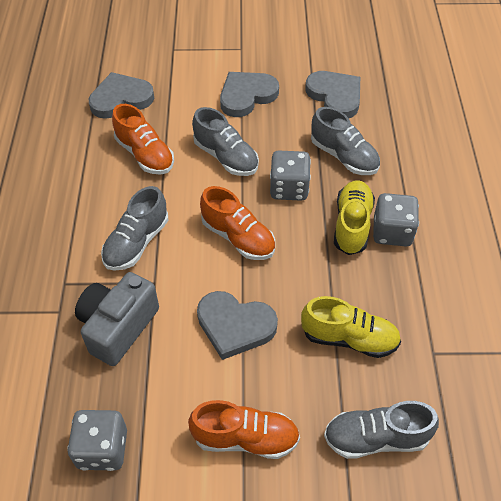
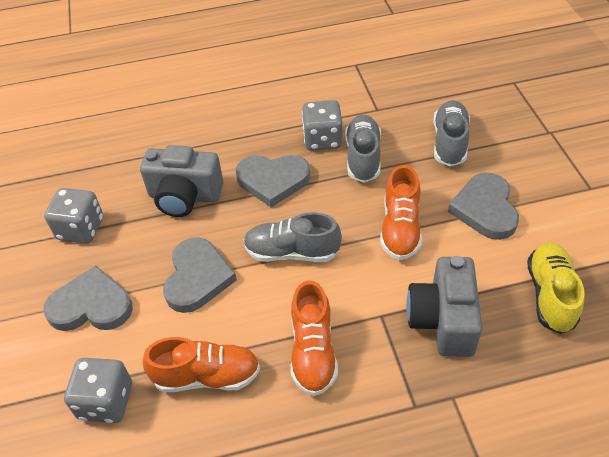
grey camera: [75,272,159,366] = 1 -> [140,145,223,217] [406,256,482,357] = 2
grey shoe: [101,186,168,271] [192,107,259,176] [311,107,380,175] [324,401,439,459] = 4 -> [243,212,342,262] [345,115,381,183] [433,100,470,166] = 3
yellow shoe: [301,296,401,358] [334,180,375,255] = 2 -> [527,242,585,334] = 1

